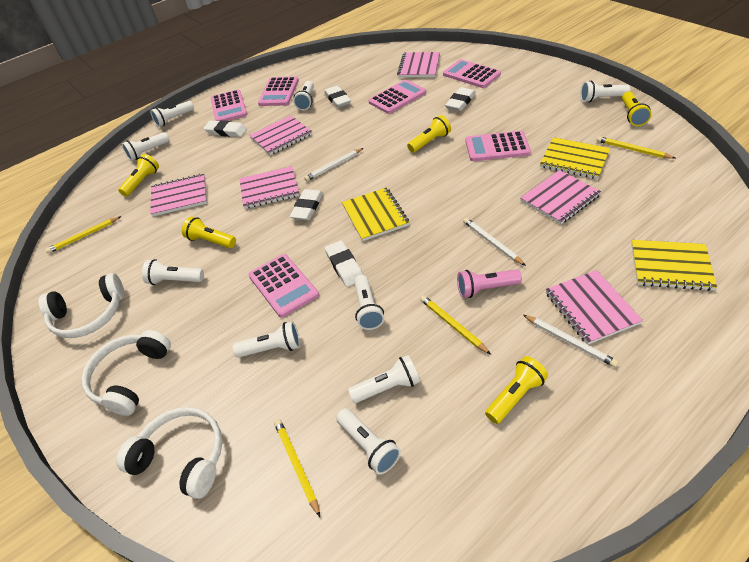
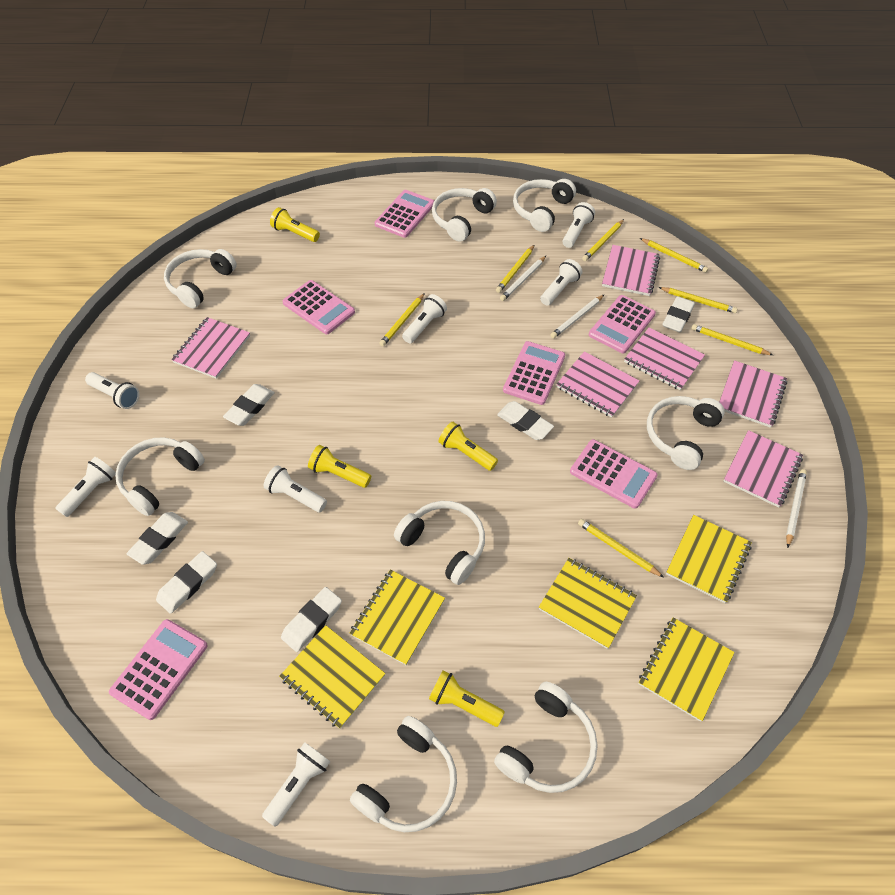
pink flashlight: [457,269,522,298] = 1 -> none = 0
white eraser: [203,120,247,137] [290,189,323,220] [324,85,351,108] [325,240,363,287] [445,87,476,111] = 5 -> [127,512,188,565] [156,551,217,614] [223,384,275,426] [281,587,342,652] [497,401,554,440] [662,296,695,332] = 6
white flashlight: [122,132,169,161] [142,259,204,285] [150,101,194,127] [233,321,300,358] [293,81,314,110] [336,408,401,474] [348,355,420,403] [354,275,384,330] [580,81,630,103] = 9 -> [55,457,116,517] [85,372,139,409] [262,742,331,827] [264,465,327,512] [402,294,447,343] [540,259,582,306] [563,202,595,248] = 7
white headphones: [39,273,124,338] [82,330,171,416] [116,407,223,499] = 3 -> [115,437,205,516] [164,249,237,308] [350,716,457,832] [394,501,485,585] [432,188,497,242] [494,682,598,793] [513,179,576,232] [647,396,725,470] = 8
yellow flashlight: [118,154,159,197] [182,217,236,248] [407,115,451,153] [485,356,548,424] [622,92,652,126] = 5 -> [270,207,320,242] [308,445,371,488] [429,670,505,727] [438,422,498,471] = 4
yellow notebook: [342,188,409,241] [540,137,610,179] [631,240,717,291] = 3 -> [279,625,385,729] [349,570,445,665] [539,558,637,649] [639,617,735,722] [666,515,752,603] = 5
yellow pencil: [45,216,121,254] [274,419,320,517] [420,295,491,355] [597,136,675,159] = 4 -> [379,293,425,347] [496,245,534,293] [578,519,664,577] [582,219,624,261] [640,238,708,273] [659,287,737,313] [691,324,773,355] = 7

